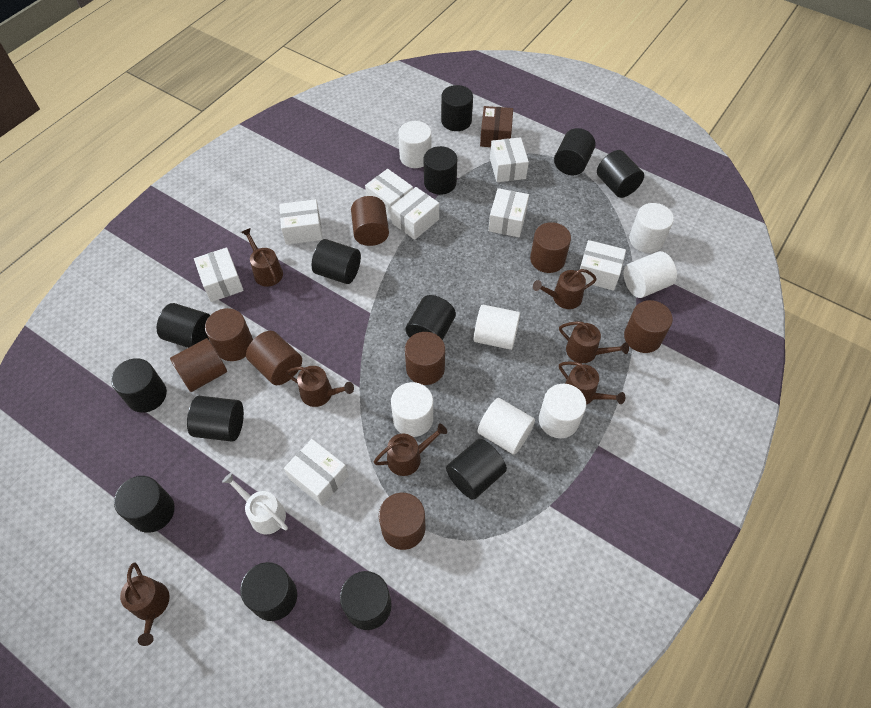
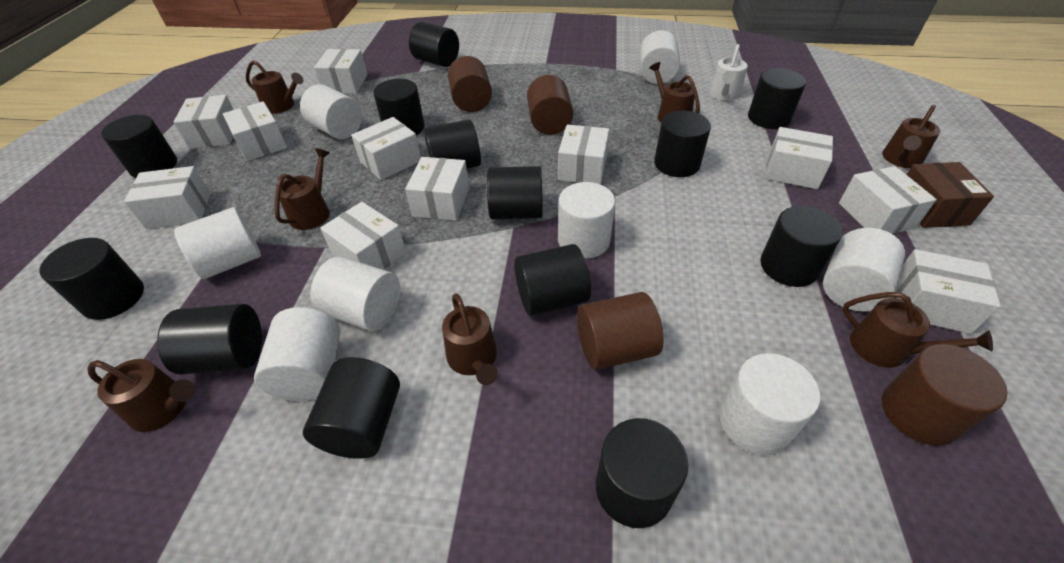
brown cylinder: [170,338,227,392] [205,308,253,361] [246,331,302,385] [351,196,389,246] [379,493,425,550] [405,332,445,385] [530,222,571,273] [624,300,673,353] = 8 -> [448,56,492,112] [527,75,573,135] [577,292,664,370] [882,344,1007,446] = 4
white box: [194,248,244,302] [279,199,322,245] [284,439,349,506] [365,169,413,220] [391,187,439,240] [488,188,529,237] [490,137,529,182] [579,240,626,291] = 8 -> [124,166,211,229] [173,95,234,149] [223,101,287,161] [314,49,367,94] [320,202,406,270] [351,117,421,180] [405,157,469,221] [558,125,609,185] [765,127,833,189] [839,166,937,234] [896,249,1001,334] = 11
white cylinder: [391,382,433,437] [398,121,431,168] [474,305,520,350] [478,398,535,455] [539,384,586,438] [624,251,677,298] [629,203,674,253] = 7 -> [174,207,261,279] [254,307,341,401] [300,84,362,139] [310,256,400,331] [558,182,615,259] [640,30,680,84] [719,353,820,455] [823,228,905,312] = 8

